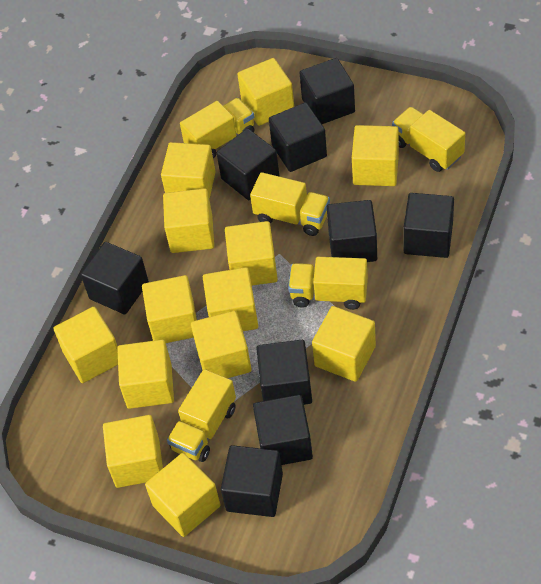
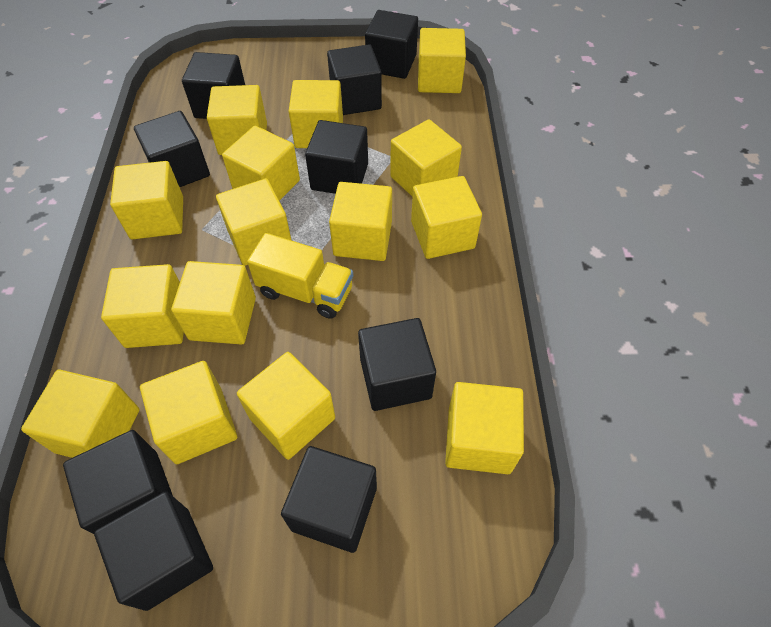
yellow cube: [53,307,118,383] [103,415,163,488] [117,340,174,409] [142,275,197,343] [145,453,221,537] [161,142,216,199] [163,188,214,253] [191,311,252,378] [203,267,258,331] [225,221,278,285] [237,58,294,126] [312,306,376,382] [352,125,399,186] = 13 -> [21,370,140,458] [101,264,184,348] [110,161,183,239] [140,361,237,464] [171,261,256,345] [207,85,267,155] [216,178,291,266] [222,126,300,201] [237,352,335,460] [289,80,343,148] [329,182,392,261] [390,119,462,197] [411,176,482,259] [418,28,466,93] [445,382,524,474] = 15
yellow truck: [167,369,236,462] [180,98,255,159] [250,172,330,236] [288,257,368,310] [392,107,465,172] = 5 -> [247,233,353,319] = 1

